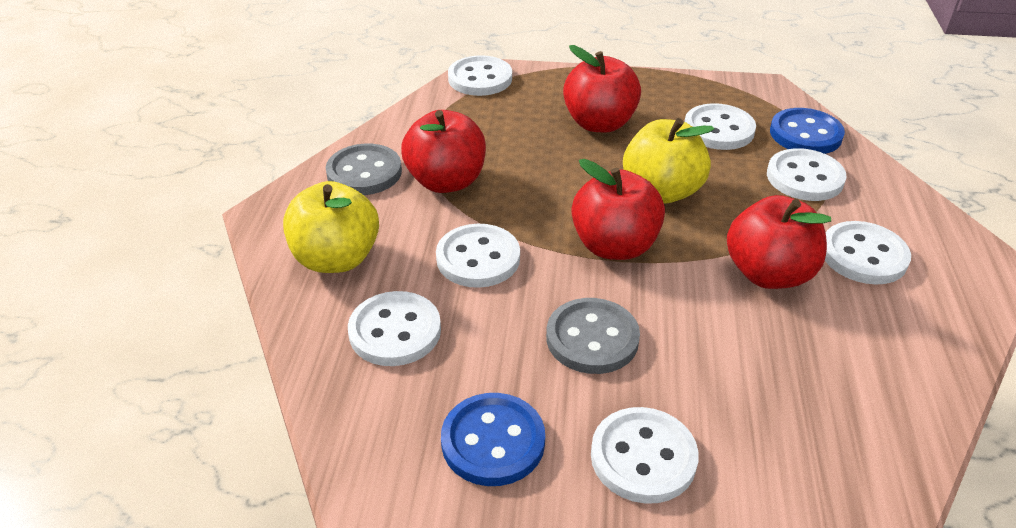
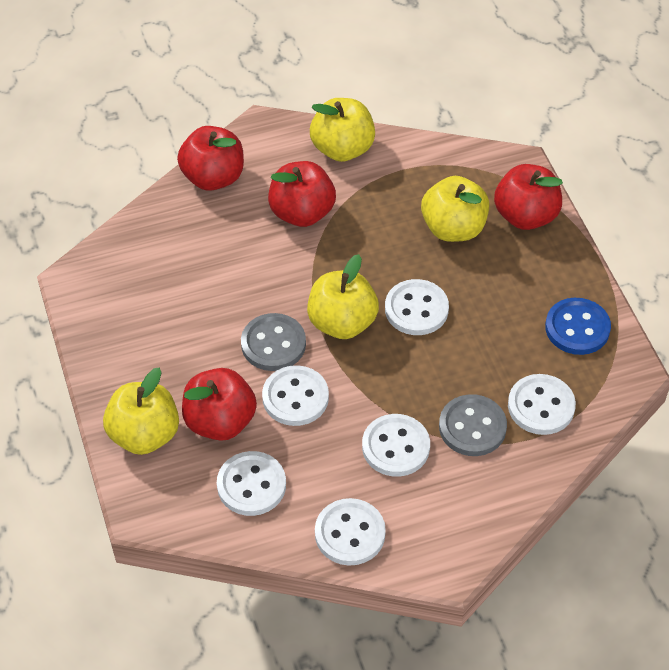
blue button: [441,393,545,486] [770,108,845,154] = 2 -> [545,298,611,355] = 1
white button: [348,291,441,366] [436,224,520,288] [448,55,512,96] [591,407,699,504] [684,103,756,150] [767,148,846,201] [825,221,911,284] = 7 -> [217,451,286,516] [262,365,329,426] [315,498,386,566] [362,414,430,477] [385,279,449,335] [508,374,576,435] = 6
yellow apple: [283,181,379,273] [623,118,714,204] = 2 -> [103,368,179,455] [307,254,379,339] [310,98,375,162] [421,176,490,242] = 4

